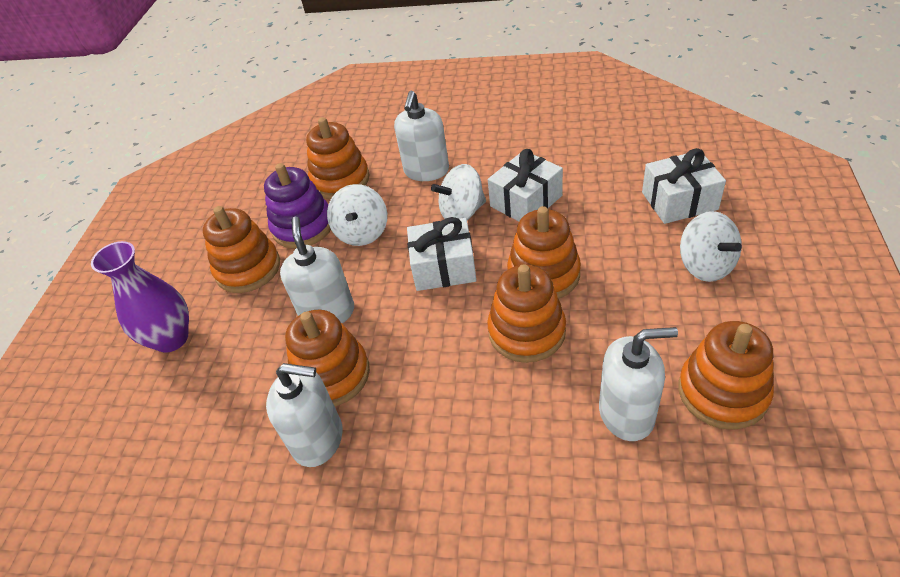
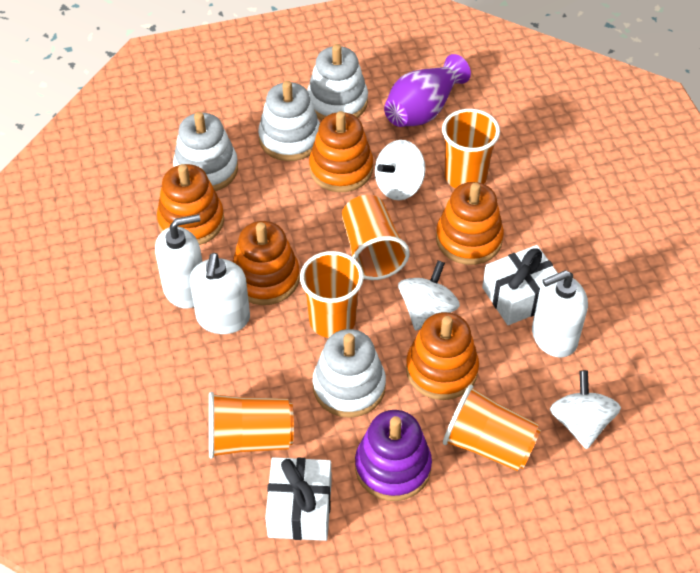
orange cup: none = 0 -> [209,392,294,459] [300,251,364,338] [342,195,409,280] [442,109,500,188] [443,385,541,471] = 5
orange stacking toy: [203,206,280,293] [285,310,370,406] [306,117,369,199] [487,264,566,363] [507,206,581,299] [678,321,774,430] = 6 -> [157,164,224,245] [233,221,300,305] [309,111,373,192] [406,312,479,400] [436,182,504,265] = 5
white gift: [407,217,477,291] [488,149,563,221] [642,148,726,224] = 3 -> [265,457,332,541] [482,245,557,325] = 2
white soap dispenser: [266,363,343,467] [280,217,354,323] [394,91,449,181] [599,327,678,441] = 4 -> [155,214,202,308] [190,253,250,334] [532,270,588,357] = 3
white stacking toy: none = 0 -> [173,112,238,191] [258,81,320,161] [307,44,368,120] [313,329,386,418] = 4

